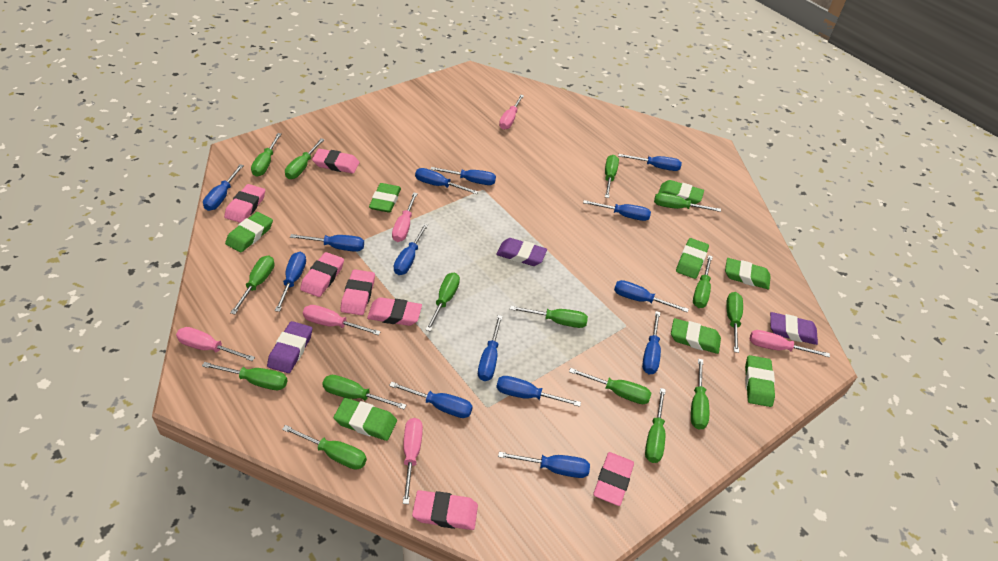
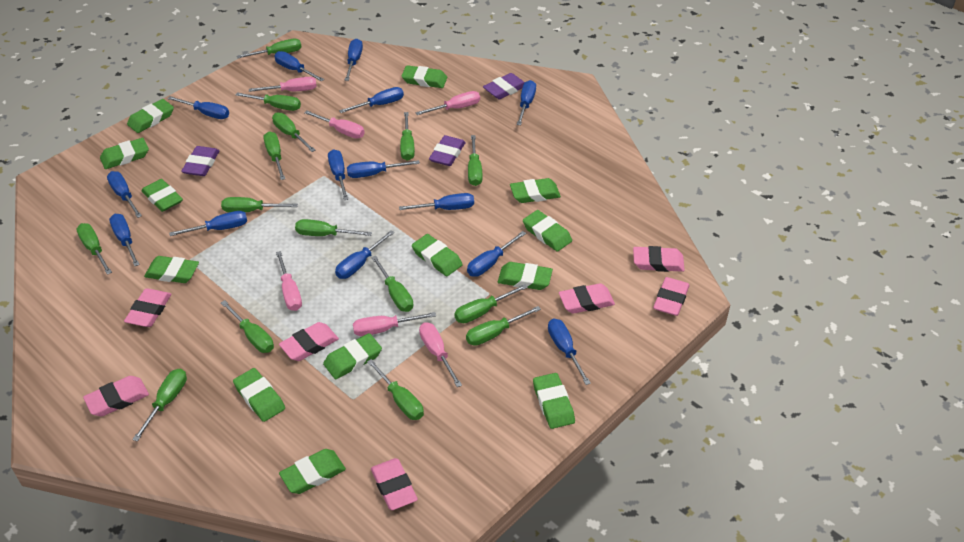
green eraser: [225,212,273,252] [334,398,397,441] [369,183,401,213] [658,180,704,204] [671,318,721,354] [676,238,709,279] [725,258,771,289] [745,355,775,407] = 8 -> [100,138,149,169] [127,99,174,133] [141,179,183,212] [144,256,199,283] [233,368,285,422] [279,449,346,494] [323,333,382,379] [401,65,447,88] [412,234,463,276] [498,262,553,290] [510,178,561,203] [523,210,572,251] [533,373,575,429] = 13

